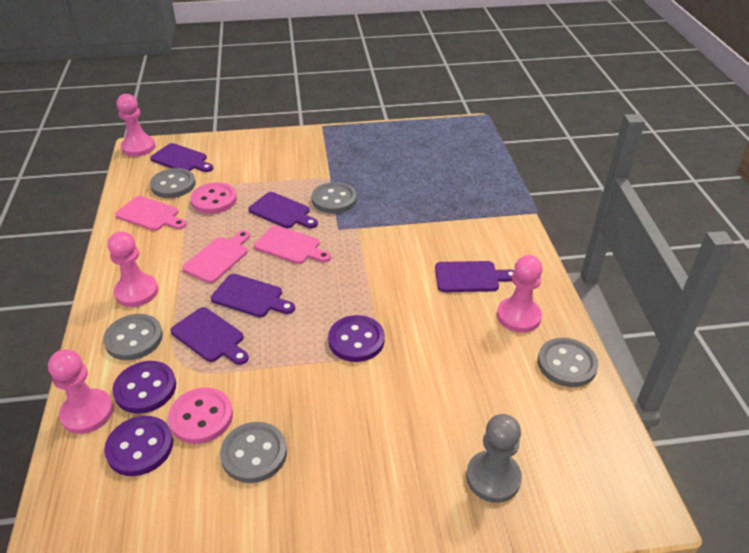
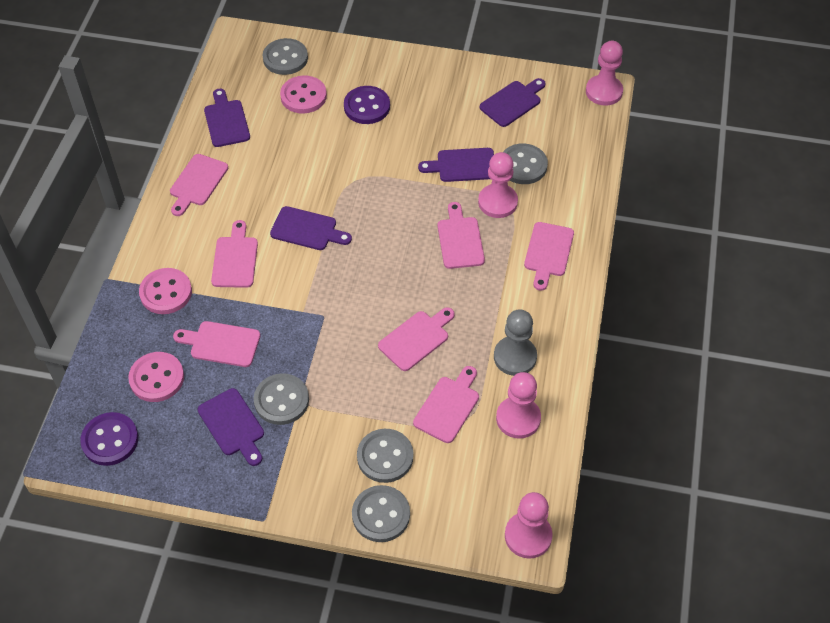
pink button: [168,387,233,444] [190,182,237,214] = 2 -> [128,352,184,402] [139,268,192,314] [280,76,327,114] = 3
pink cutting board: [115,196,187,231] [182,230,250,283] [254,225,331,264] = 3 -> [170,154,228,216] [173,321,260,367] [211,220,258,288] [378,307,455,371] [413,366,479,443] [437,202,485,269] [524,222,574,291] = 7
purple button: [104,416,173,476] [112,361,176,414] [328,315,385,362] = 3 -> [80,412,138,466] [344,86,390,124] = 2

